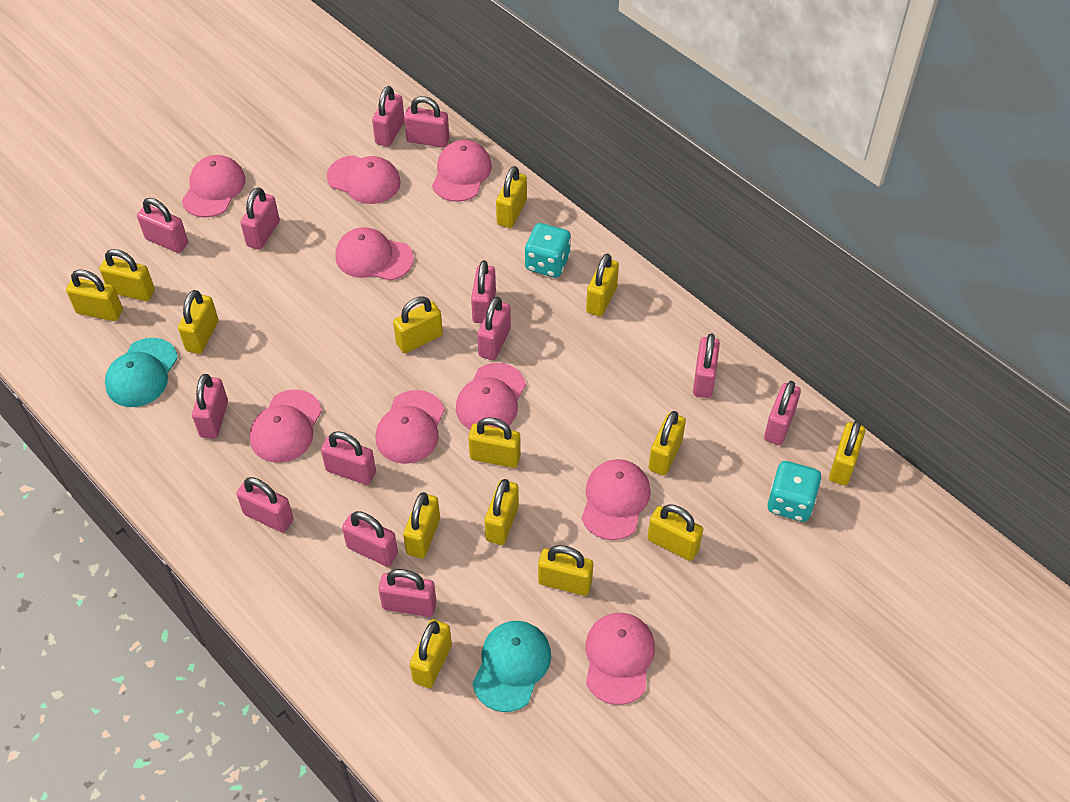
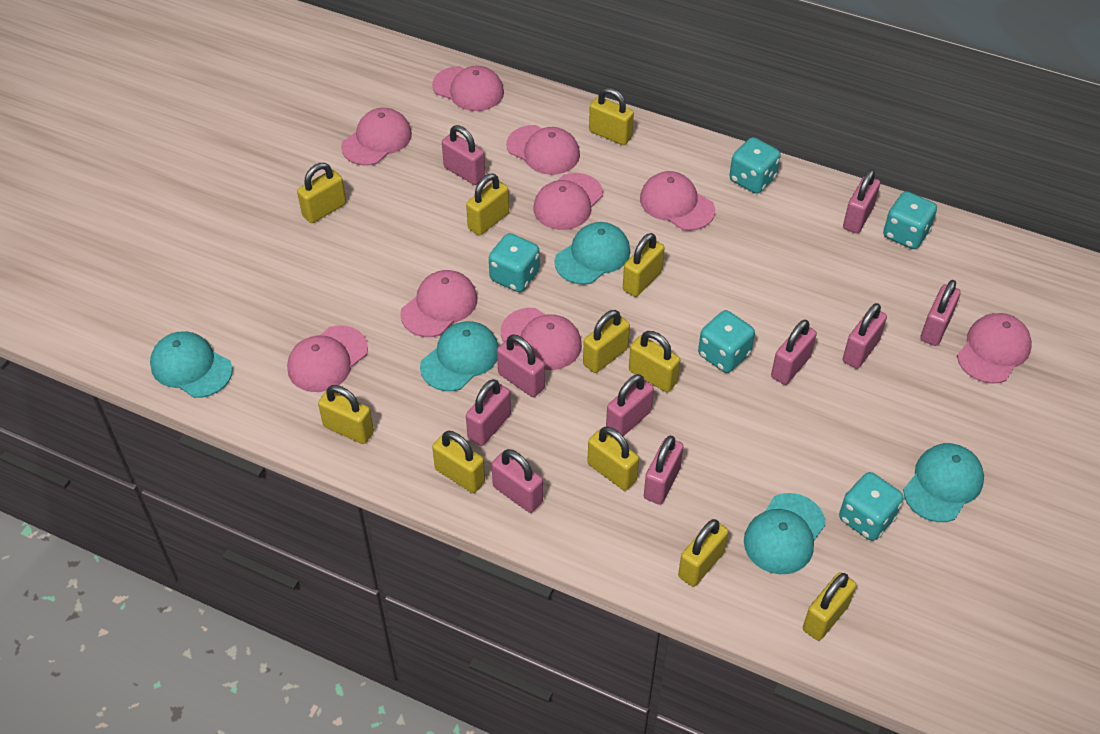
pink padlock: [137,198,188,253] [192,374,228,439] [236,477,293,533] [240,187,280,250] [321,431,376,485] [342,511,398,567] [372,86,404,147] [379,569,436,617] [404,96,449,148] [471,260,496,324] [477,297,511,360] [693,333,720,398] [764,381,801,445] = 13 -> [442,125,485,185] [466,379,511,446] [491,449,543,513] [497,335,545,397] [606,374,654,436] [644,435,684,505] [771,320,817,385] [842,303,887,369] [843,169,880,233] [920,280,961,346] = 10
turquoise cap: [105,338,178,407] [472,621,551,712] = 2 -> [150,331,233,398] [420,321,499,391] [554,222,630,285] [744,493,826,574] [903,443,984,522] = 5
turquoise dice: [525,223,571,278] [768,461,822,522] = 2 -> [489,233,540,292] [698,310,755,373] [729,137,781,194] [839,472,903,541] [883,191,937,249] = 5
yellow padlock: [66,270,123,321] [100,249,155,301] [178,290,219,354] [393,297,443,353] [403,492,440,559] [410,619,452,688] [468,417,521,468] [485,479,519,545] [496,166,527,228] [538,545,593,596] [586,253,619,317] [647,504,703,561] [649,411,686,476] [829,420,865,485] = 14 -> [297,163,346,223] [318,385,374,444] [432,431,485,493] [466,173,509,236] [583,310,630,373] [587,427,639,491] [589,88,634,145] [623,233,665,297] [629,331,680,392] [678,519,729,587] [803,572,856,641] = 11

